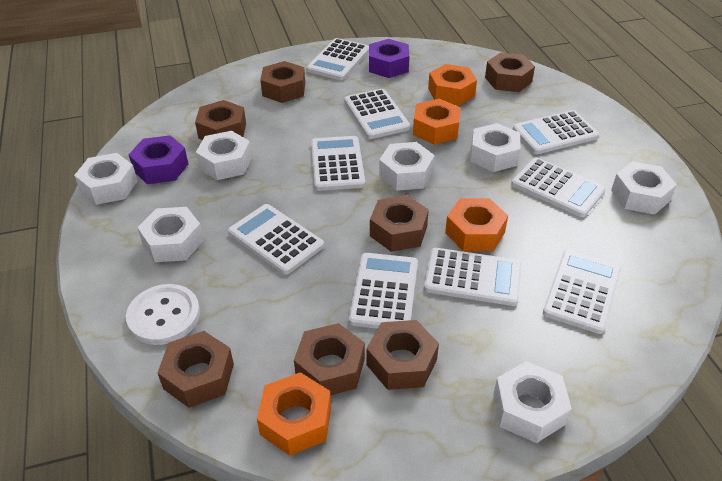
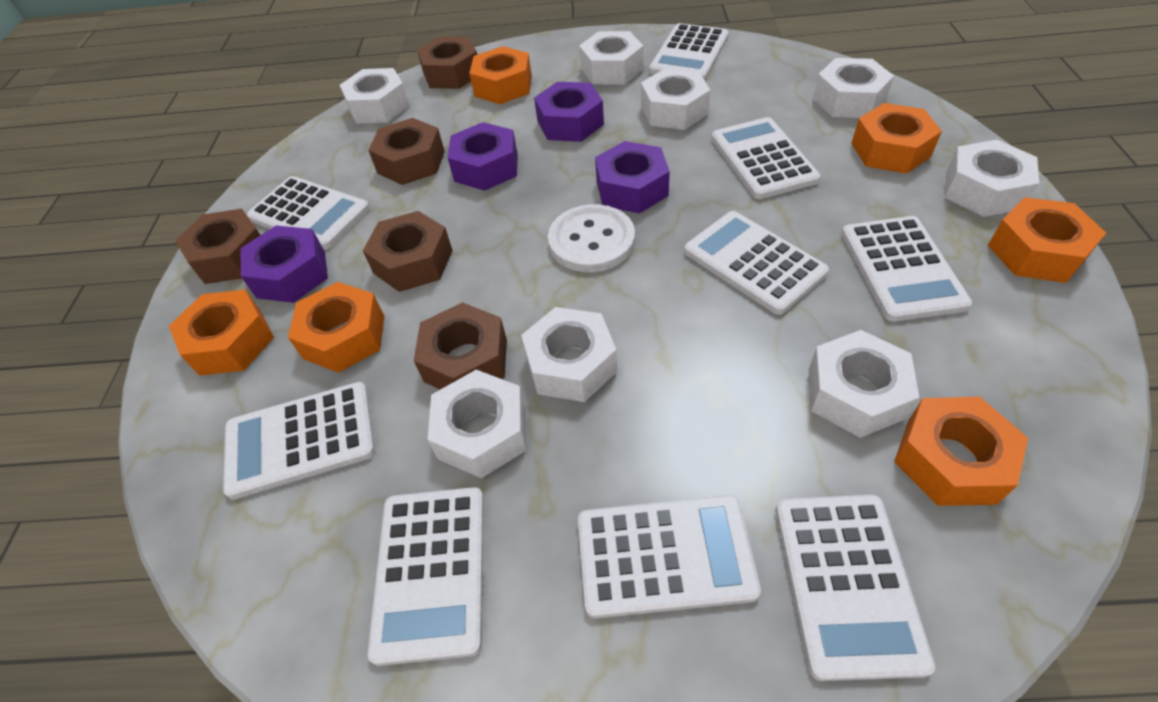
brown nut: [157,331,234,408] [195,100,246,140] [260,61,305,103] [294,323,365,395] [366,320,439,390] [370,195,429,252] [485,52,535,92] = 7 -> [175,209,260,284] [363,211,453,292] [368,118,445,185] [414,302,507,390] [417,37,477,89] = 5
orange nut: [257,372,331,456] [413,99,461,145] [428,64,477,106] [445,198,508,251] = 4 -> [169,289,274,376] [288,282,384,373] [469,46,532,104] [851,103,942,174] [894,397,1028,506] [988,197,1106,283] = 6
purple nut: [129,135,188,184] [369,39,409,78] = 2 -> [241,226,328,303] [448,122,518,191] [534,82,604,142] [595,141,670,213] = 4
white nut: [74,153,138,205] [137,207,204,262] [196,131,252,180] [379,142,435,191] [470,123,520,172] [493,361,572,443] [611,161,677,215] = 7 -> [340,68,410,123] [427,370,526,478] [521,307,617,402] [579,31,643,85] [641,68,710,130] [809,330,919,438] [813,58,894,118] [945,140,1039,217] = 8

